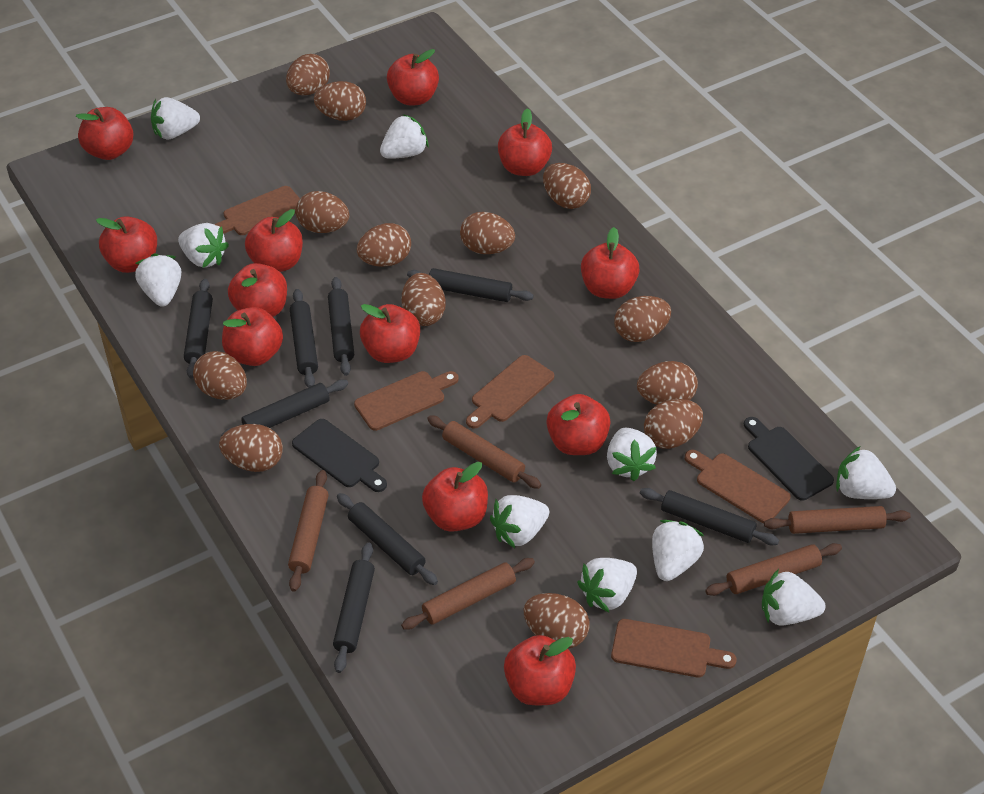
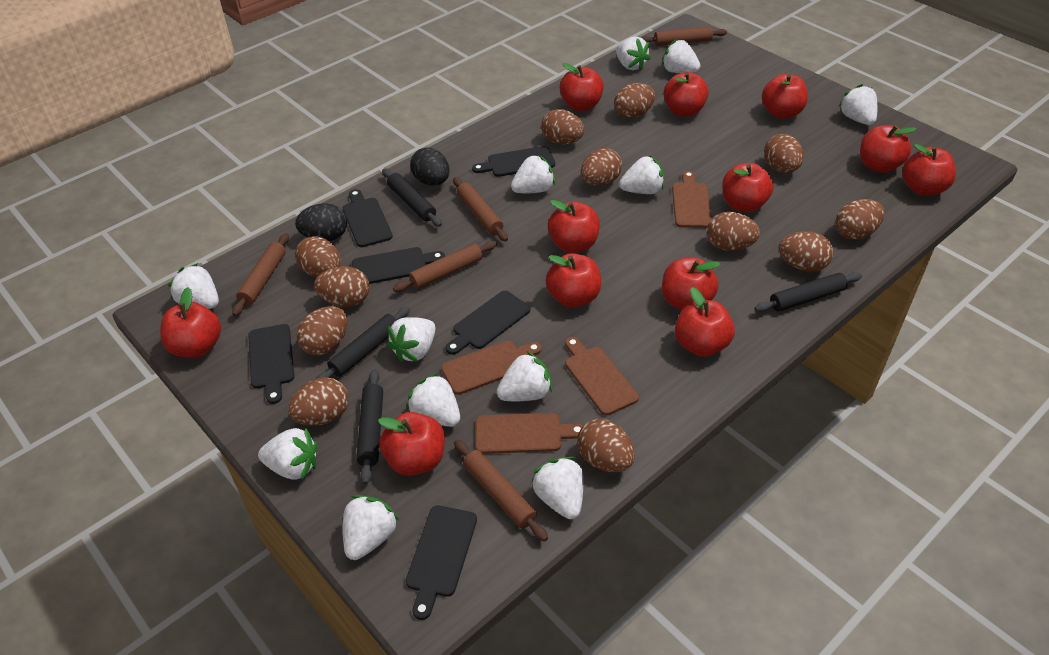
black cutting board: [292,419,387,492] [744,417,834,501] = 2 -> [248,324,295,404] [343,189,393,247] [352,247,445,284] [406,505,477,620] [446,291,530,355] [472,146,555,177] = 6
black egg: none = 0 -> [295,203,347,241] [410,148,449,186] = 2
black rolling pin: [184,279,213,379] [222,380,348,435] [290,289,318,388] [328,277,354,376] [333,542,375,673] [337,493,438,585] [407,268,534,302] [640,488,779,546] = 8 -> [316,306,410,379] [356,369,383,484] [382,168,442,227] [754,272,862,312] = 4
brown cutting board: [214,186,300,235] [354,371,459,431] [466,355,554,429] [611,619,737,677] [685,450,790,523] = 5 -> [441,340,542,395] [476,413,584,454] [565,337,639,415] [672,171,712,228] = 4
brown egg: [193,351,247,400] [219,424,283,472] [286,54,330,95] [296,191,350,233] [314,81,366,121] [357,223,411,267] [401,273,446,326] [460,212,515,254] [523,593,589,649] [543,163,591,209] [614,296,671,342] [637,361,698,405] [644,399,703,449] = 13 -> [288,377,349,426] [295,236,341,277] [297,306,347,356] [314,266,369,307] [541,109,584,144] [577,419,635,472] [581,148,622,186] [614,83,655,119] [707,212,760,251] [764,134,804,173] [778,231,833,272] [835,199,884,240] = 12
white strawberry: [135,253,182,307] [151,97,200,139] [178,223,229,268] [380,114,429,159] [490,495,549,548] [577,558,637,613] [607,428,657,481] [652,520,704,581] [762,569,825,625] [836,446,896,499] = 10 -> [168,263,219,309] [258,428,318,480] [343,495,399,560] [387,317,436,362] [406,373,460,427] [497,352,552,401] [511,154,555,193] [531,457,583,519] [616,37,650,71] [619,155,664,194] [662,39,700,73] [838,84,877,125] = 12

